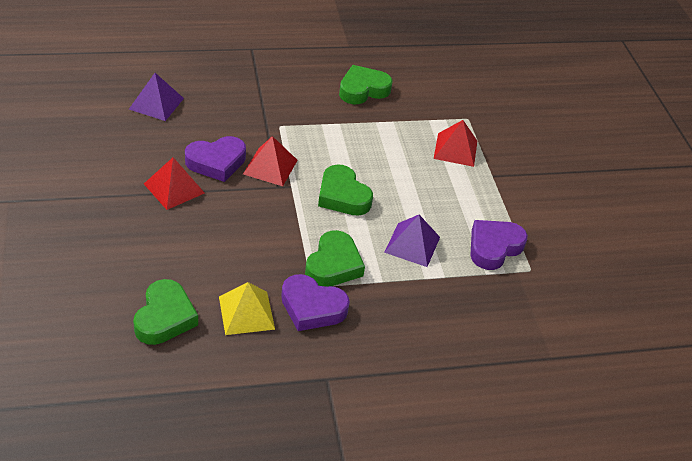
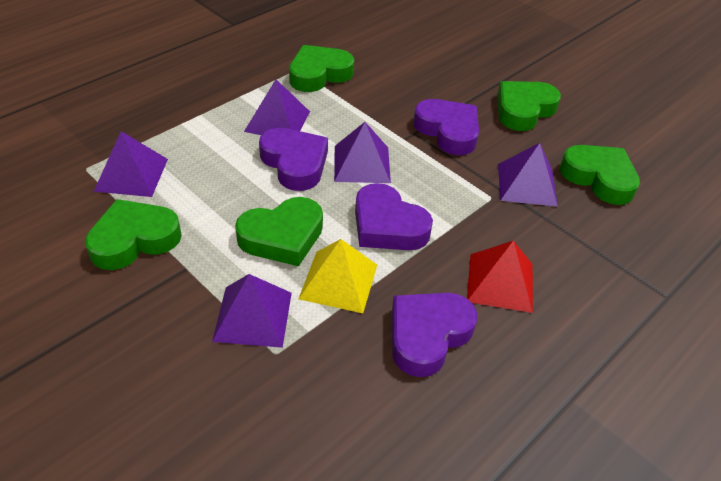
green heart: [133,279,198,345] [305,230,365,287] [318,165,373,216] [339,65,393,104] = 4 -> [85,199,182,270] [235,197,323,266] [289,45,354,92] [497,81,561,131] [560,145,640,205] = 5
purple heart: [185,136,246,182] [281,274,350,331] [470,220,528,270] = 3 -> [259,128,328,191] [355,183,433,250] [392,293,477,377] [413,99,479,155] = 4
purple pyramid: [129,73,184,121] [384,215,440,267] = 2 -> [94,131,168,197] [212,274,292,348] [244,80,310,135] [334,122,391,183] [498,143,558,207] = 5
red pyramid: [144,157,205,210] [243,136,298,186] [434,120,477,167] = 3 -> [467,241,533,313] = 1

